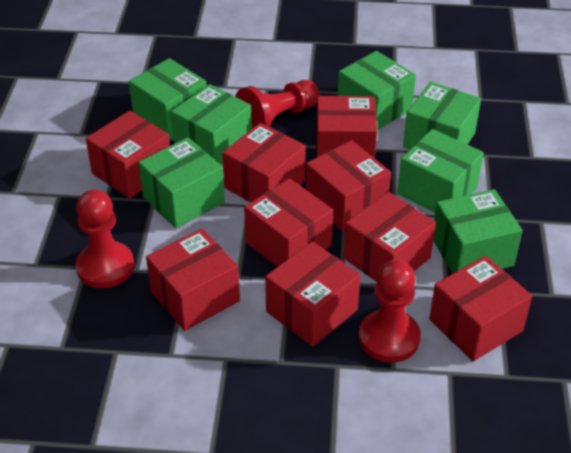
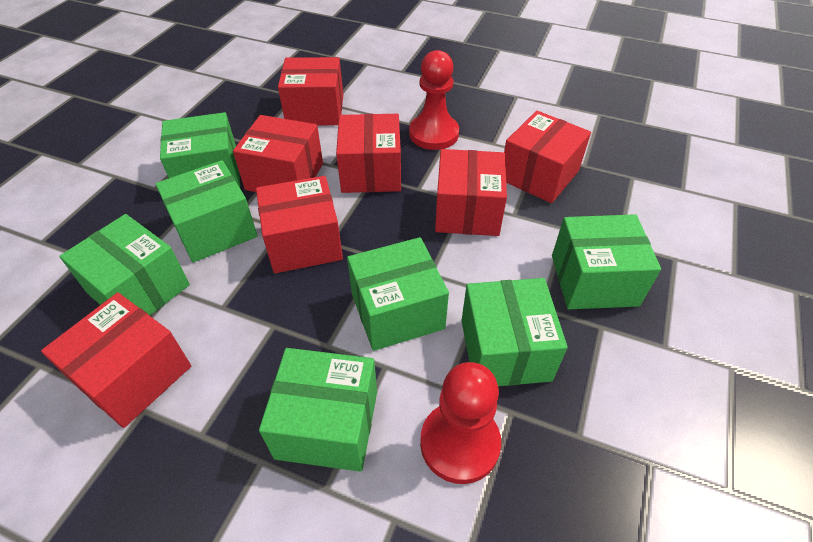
red box: [86,111,170,199] [146,228,240,331] [222,123,306,202] [244,178,333,267] [265,241,360,347] [306,140,391,232] [316,96,377,158] [344,192,436,282] [429,256,532,361] = 9 -> [41,293,191,428] [233,115,323,192] [256,176,343,273] [278,57,343,125] [336,114,401,193] [435,149,507,236] [504,111,591,203] = 7
red pawn: [76,189,134,288] [235,80,320,129] [359,260,421,363] = 3 -> [409,50,459,150] [420,362,501,484] = 2

